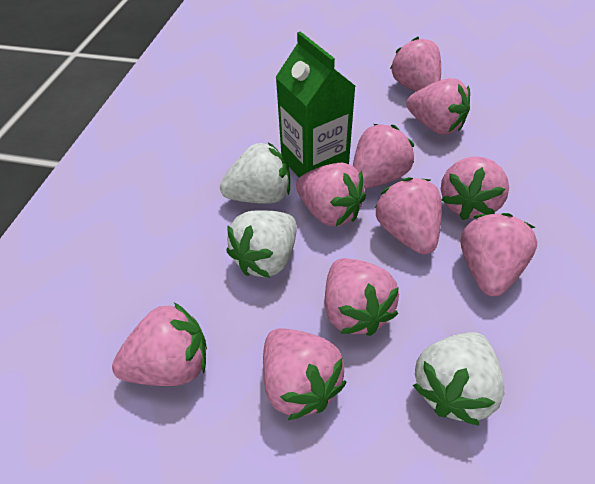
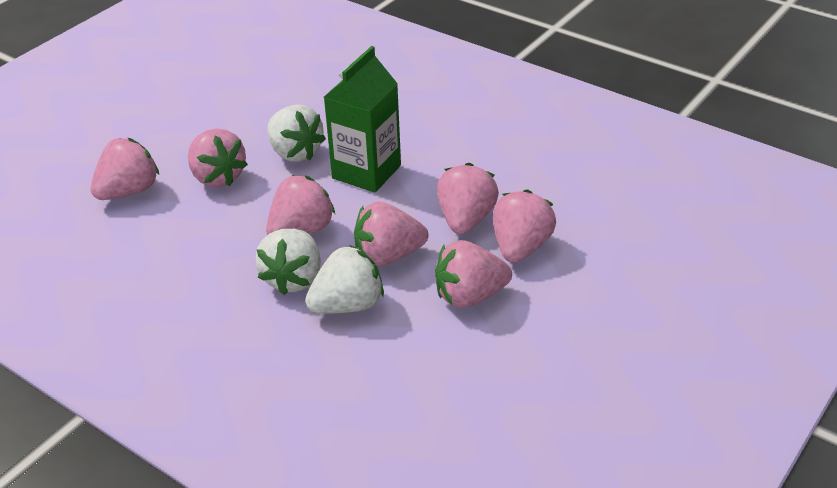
pink strawberry: [112,302,207,386] [263,328,346,420] [296,163,366,227] [325,258,399,336] [353,124,414,189] [375,177,442,255] [390,37,441,92] [406,78,470,135] [441,156,509,220] [460,213,537,296] = 10 -> [91,138,159,200] [188,129,248,187] [266,175,335,235] [354,202,428,266] [435,240,512,308] [437,163,499,234] [493,190,556,263] = 7

